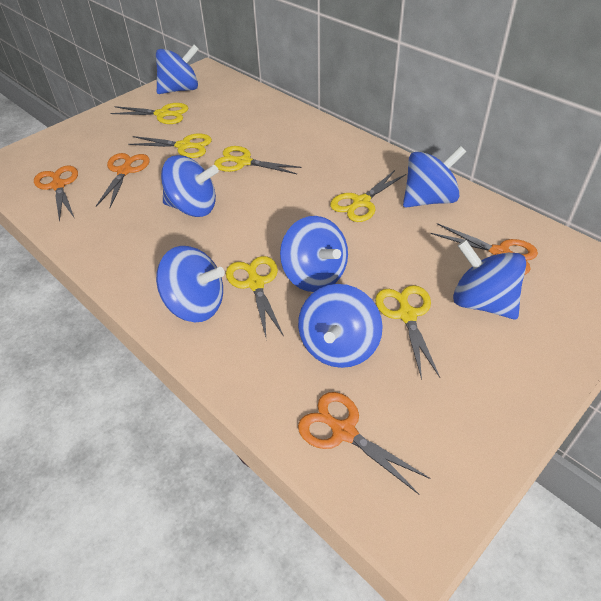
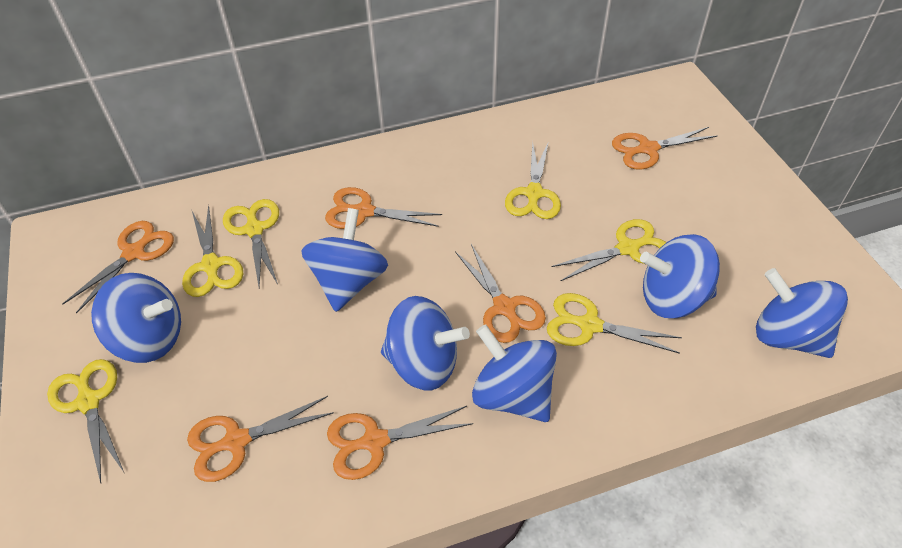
blue spinning top: [156,45,199,94] [156,246,225,322] [161,155,219,217] [280,216,348,292] [298,284,383,368] [403,146,466,208] [453,240,526,320] = 7 -> [91,273,181,363] [301,208,388,312] [381,296,470,391] [472,324,557,422] [640,234,720,318] [756,268,848,358] = 6
orange scissors: [34,166,78,222] [96,153,150,208] [298,392,431,495] [431,223,538,275] = 4 -> [62,221,174,313] [187,396,334,482] [325,187,442,229] [327,406,473,480] [455,244,546,343] [612,127,718,170] = 6

